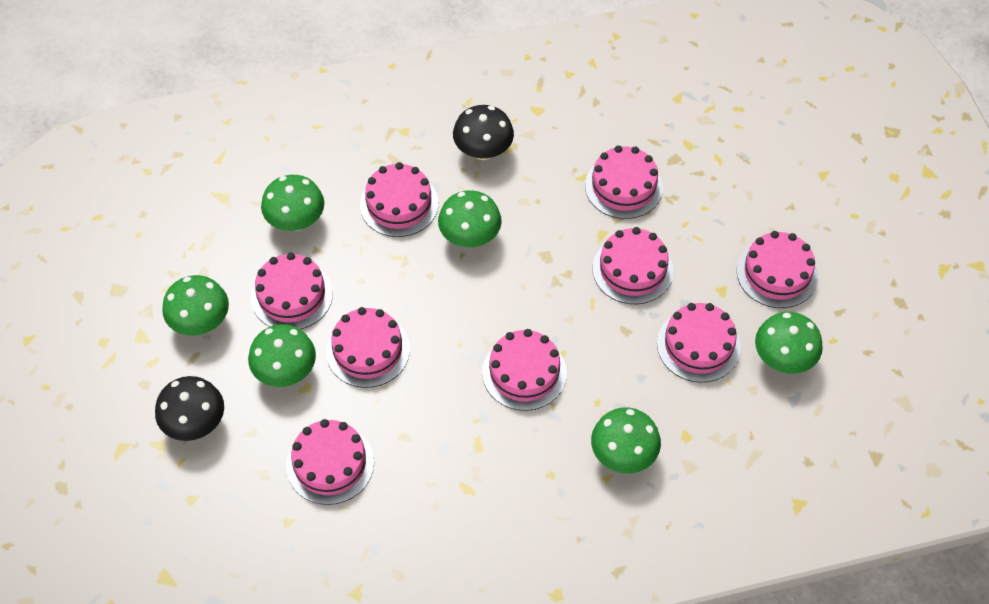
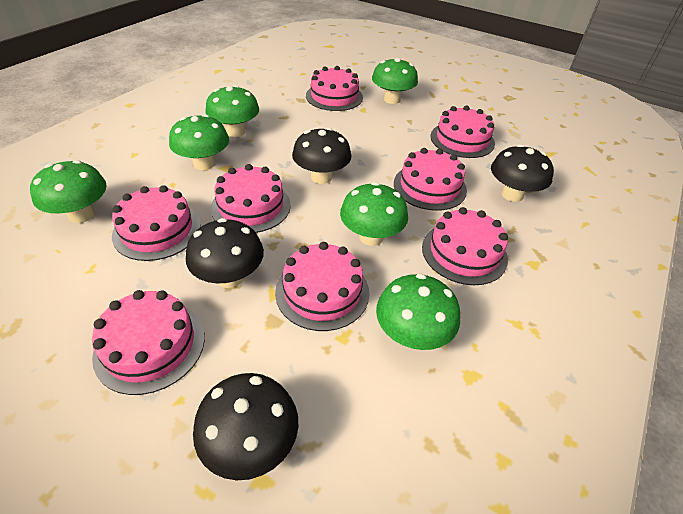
black mushroom: [155,376,224,441] [453,105,514,160] = 2 -> [186,218,264,288] [193,373,298,480] [292,128,352,184] [491,144,554,202] = 4
pink cake: [251,252,333,330] [286,419,374,505] [326,307,410,388] [360,162,438,237] [482,329,567,411] [585,145,663,219] [593,227,673,304] [657,303,741,383] [737,231,818,308] = 9 -> [92,290,205,395] [112,185,201,261] [211,164,291,233] [275,242,369,331] [306,66,363,111] [394,148,467,211] [422,207,508,285] [430,106,495,158] = 8

